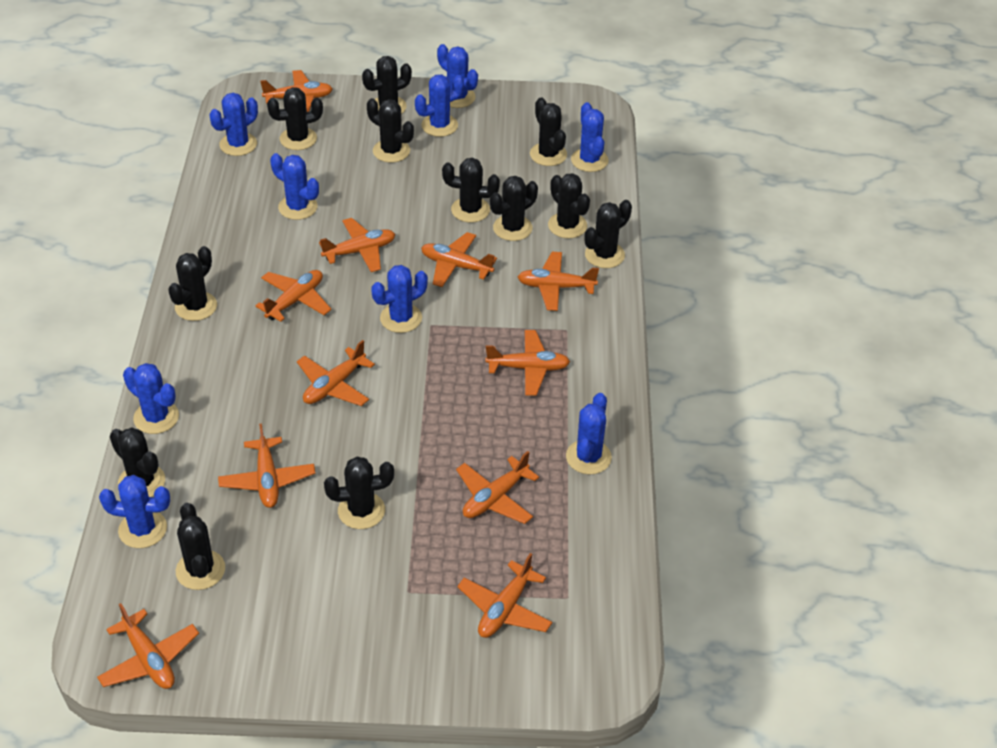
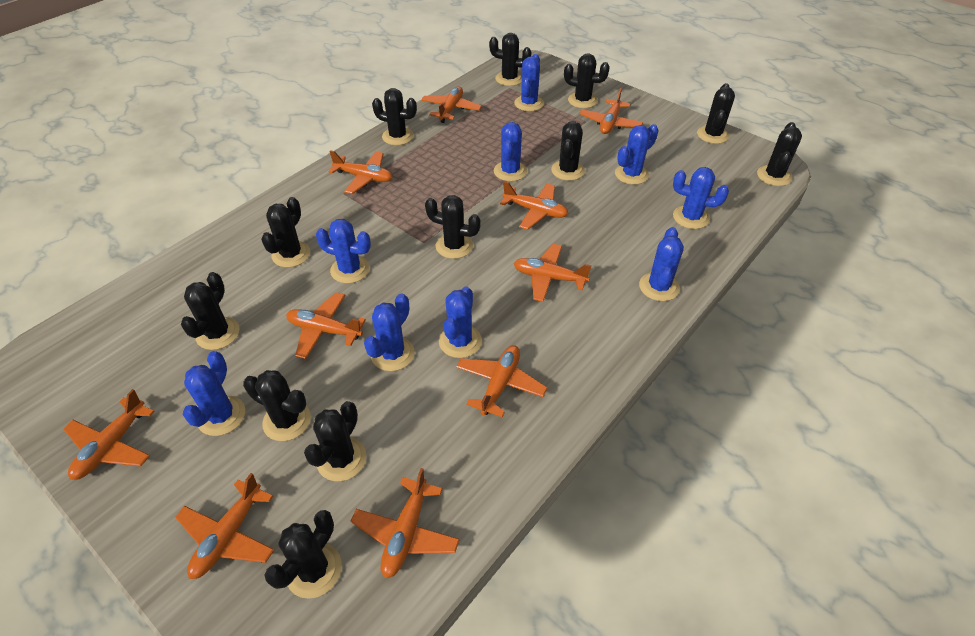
orange plane: [97,603,199,689] [218,424,315,508] [255,270,332,322] [260,70,333,112] [297,340,375,406] [319,218,395,272] [421,232,497,287] [456,451,539,524] [457,553,552,638] [485,330,570,396] [518,252,599,311] = 11 -> [63,389,155,480] [175,473,274,579] [286,292,366,359] [328,150,393,194] [350,468,460,578] [421,86,482,123] [456,345,547,417] [500,181,569,230] [514,244,592,302] [579,88,643,134] = 10

